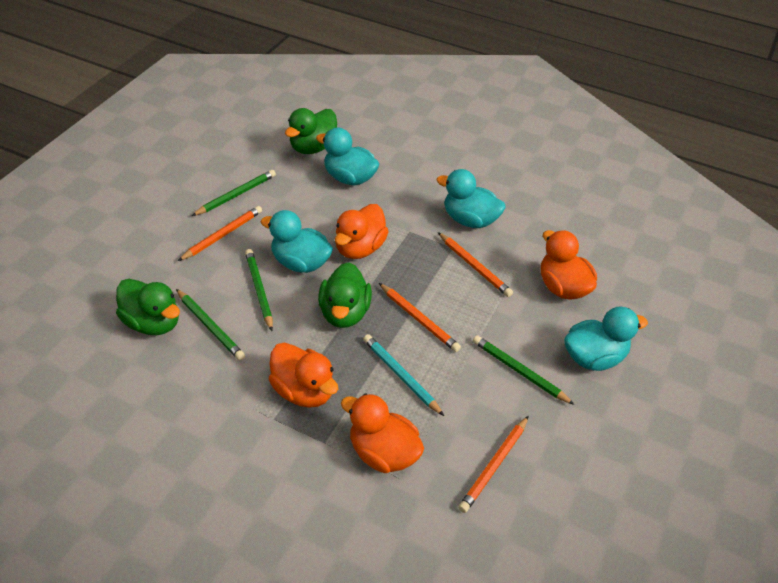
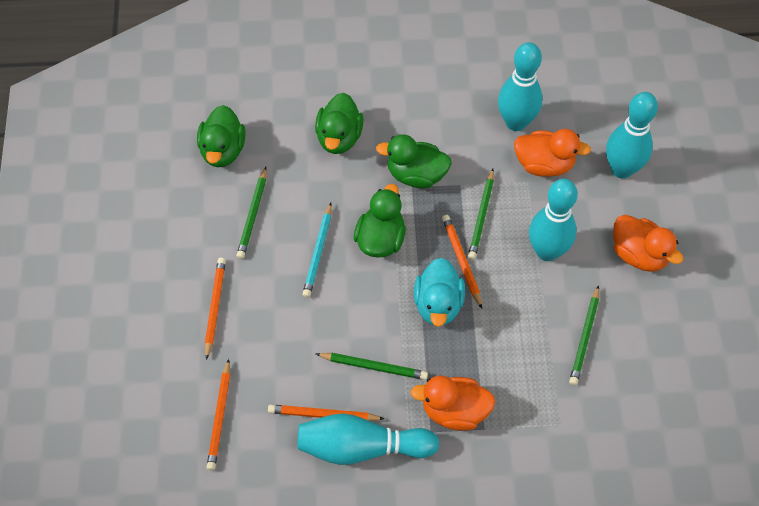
green duck: [116,279,180,335] [285,108,337,154] [318,262,372,328] = 3 -> [197,105,246,167] [315,93,364,154] [354,184,406,258] [376,134,452,188] = 4
orange duck: [269,342,338,408] [335,204,389,259] [341,393,424,473] [541,230,597,300] = 4 -> [411,376,496,431] [514,129,591,177] [613,215,683,272] = 3
turquoise bowling pin: none = 0 -> [297,413,439,465] [498,42,542,131] [529,179,578,261] [606,92,658,179] = 4
turquoise duck: [261,210,333,273] [316,127,380,185] [436,169,506,228] [564,307,648,371] = 4 -> [414,258,465,327] = 1

